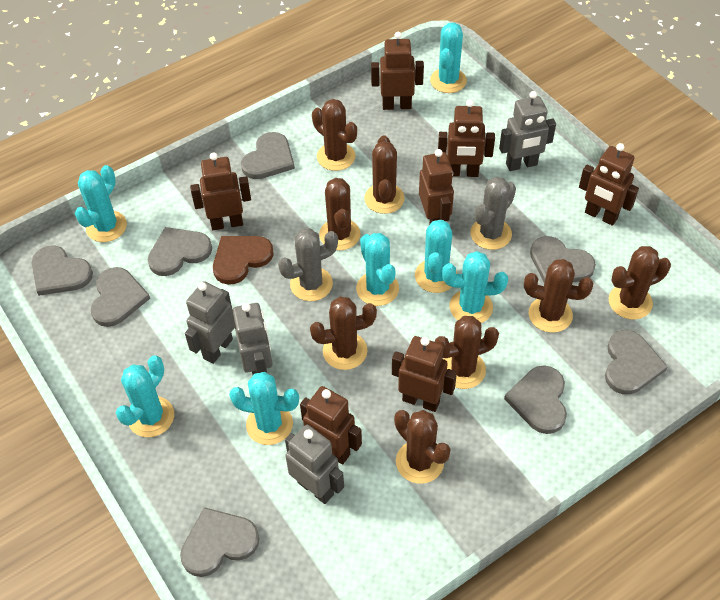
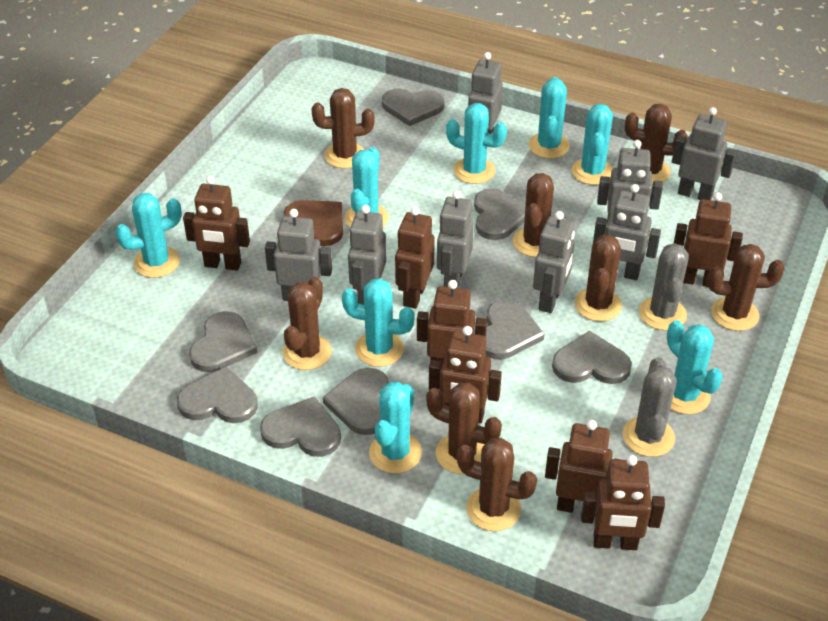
grey robot: [185,281,235,364] [233,303,272,375] [285,425,344,504] [499,91,556,171] = 4 -> [265,209,332,301] [348,205,386,305] [437,190,474,288] [468,52,503,134] [533,211,575,313] [593,184,661,280] [597,140,663,223] [672,107,736,200] = 8
turquoise cactus: [75,165,127,242] [116,355,174,437] [229,372,299,445] [356,233,399,306] [415,220,457,293] [430,22,467,93] [442,251,508,323] = 7 -> [115,193,182,278] [342,278,415,367] [345,147,389,227] [369,382,422,473] [446,103,507,184] [528,77,570,159] [572,104,613,185] [667,320,723,414] = 8

